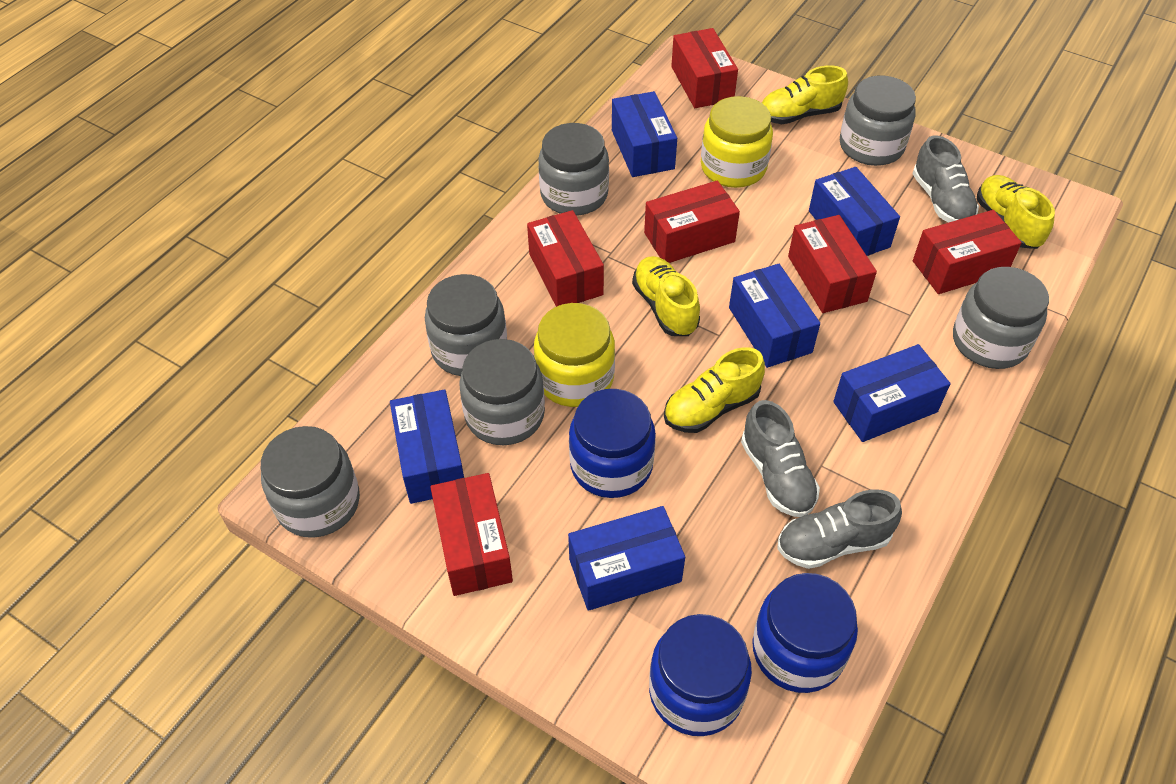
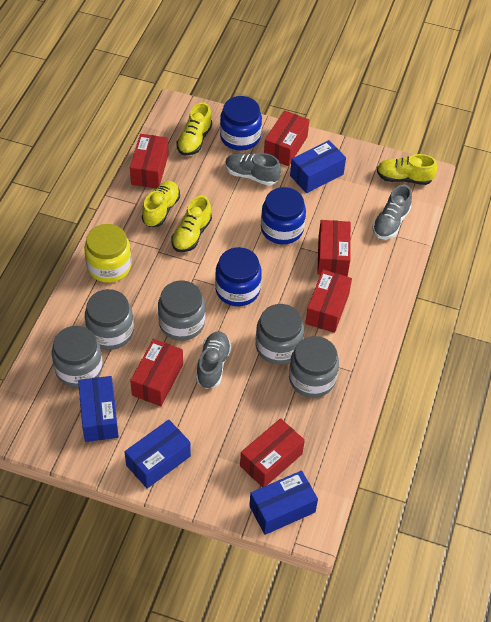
blue box: [390,390,464,504] [568,506,685,611] [612,91,677,177] [729,264,820,368] [809,167,900,256] [833,344,951,442] = 6 -> [78,376,119,442] [125,419,191,489] [249,470,318,535] [290,140,346,193] = 4
grey jar: [261,426,360,538] [425,274,507,376] [459,339,545,445] [538,123,609,216] [840,76,916,166] [953,267,1049,369] = 6 -> [52,326,103,387] [85,289,134,350] [158,281,205,341] [256,304,304,364] [289,336,339,398] = 5
yellow jar: [534,303,615,407] [701,96,773,188] = 2 -> [84,224,132,283] = 1

